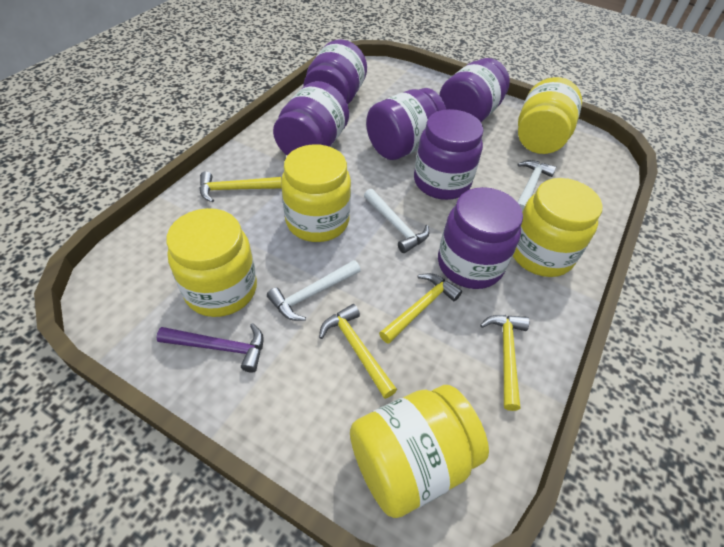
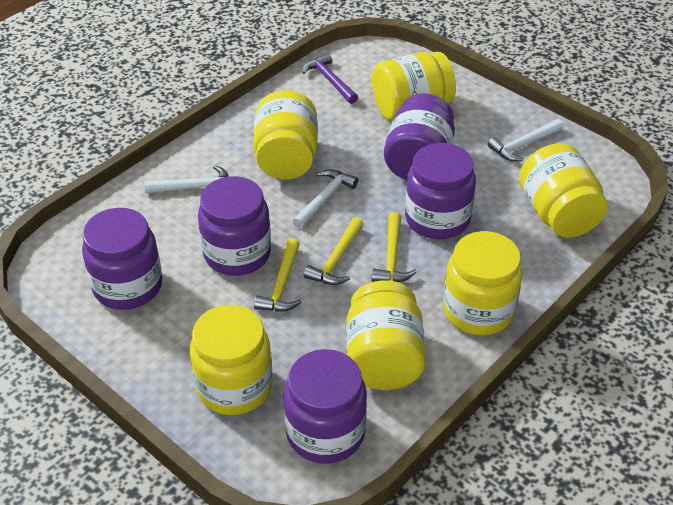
purple jar: [273,81,349,155] [303,39,367,104] [366,88,446,160] [414,109,483,200] [438,187,523,289] [439,58,510,122] = 6 -> [82,208,162,310] [198,176,271,276] [284,349,367,464] [384,94,455,180] [405,143,476,239] = 5
yellow hammer: [199,171,282,203] [319,304,397,399] [379,273,462,344] [480,315,529,411] = 4 -> [254,238,302,312] [304,217,364,285] [372,212,417,282] = 3
yellow jar: [166,208,257,317] [281,144,351,242] [350,385,489,518] [513,178,603,277] [518,77,582,154] = 5 -> [190,305,273,415] [253,90,318,180] [346,280,426,390] [372,52,456,121] [443,231,522,336] [519,143,608,238] = 6

